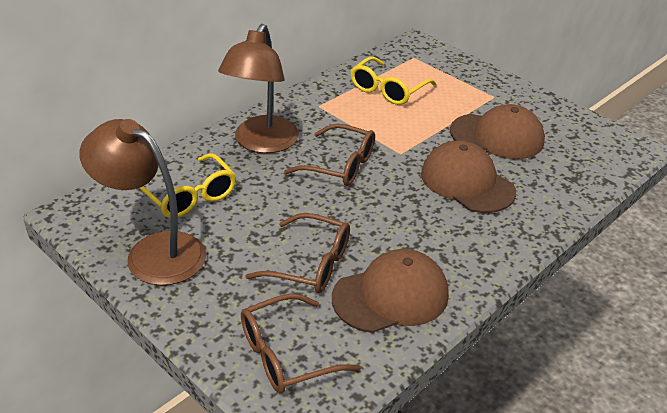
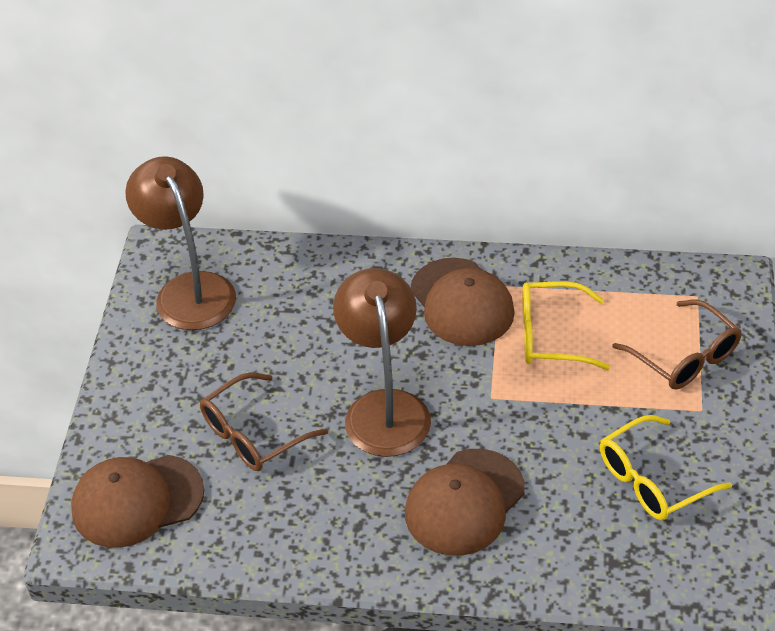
brown glasses: [241,293,361,393] [245,213,350,293] [284,124,375,186] = 3 -> [200,372,328,471] [612,299,742,389] = 2

